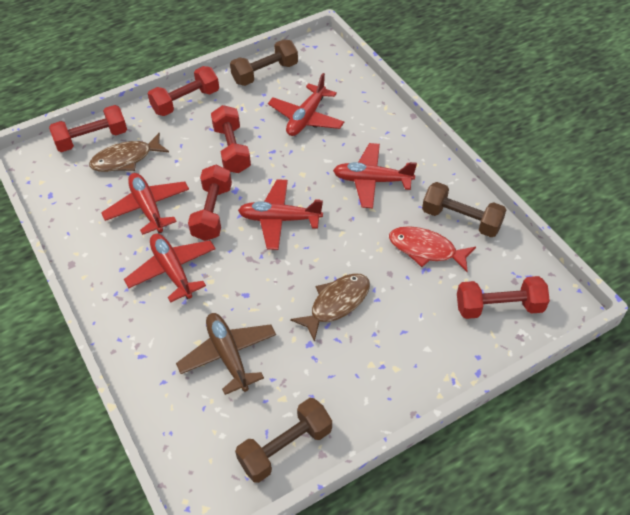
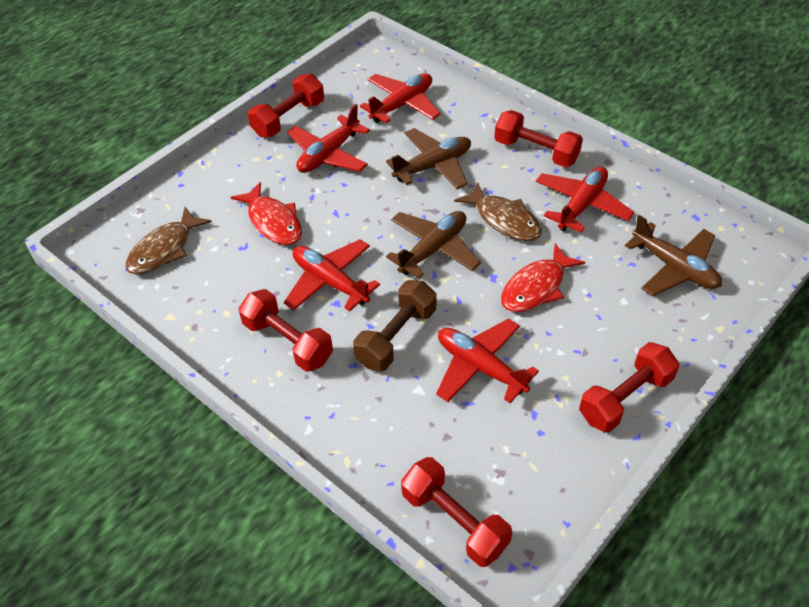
brown dumbbell: [230,39,298,86] [235,398,332,483] [422,182,506,237] = 3 -> [353,280,437,371] = 1
brown plane: [176,313,276,395] = 1 -> [386,128,471,189] [386,211,481,279] [625,215,722,296] = 3
red fish: [389,226,476,272] = 1 -> [230,182,302,245] [501,243,585,312] = 2

